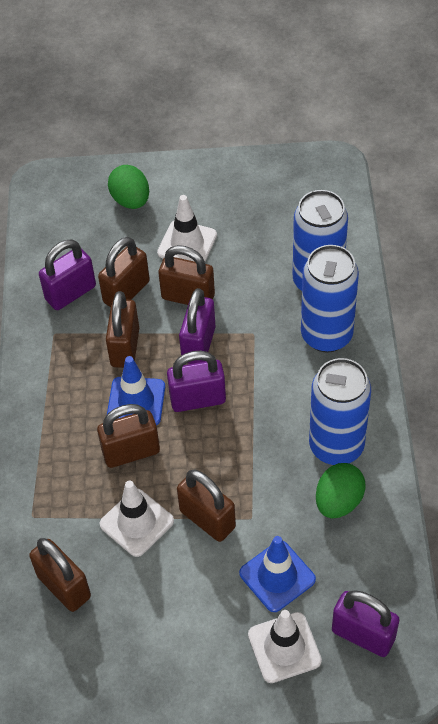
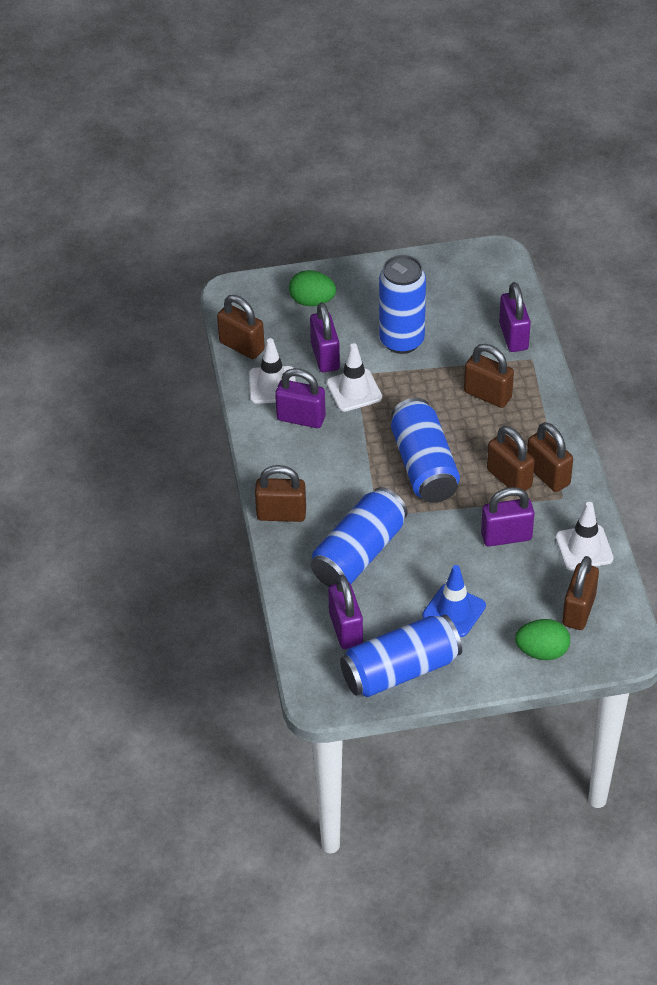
blue can: [293,190,348,291] [301,245,359,353] [309,358,371,465] = 3 -> [311,487,408,587] [340,615,462,697] [379,255,426,354] [391,398,460,503] = 4
blue traffic cone: [107,356,165,425] [239,536,316,612] = 2 -> [422,565,486,637] = 1
purple padlock: [39,240,96,310] [167,351,226,412] [179,288,216,364] [332,590,400,657] = 4 -> [275,368,326,428] [310,302,340,372] [328,575,363,649] [481,487,535,547] [499,282,531,352] = 5

